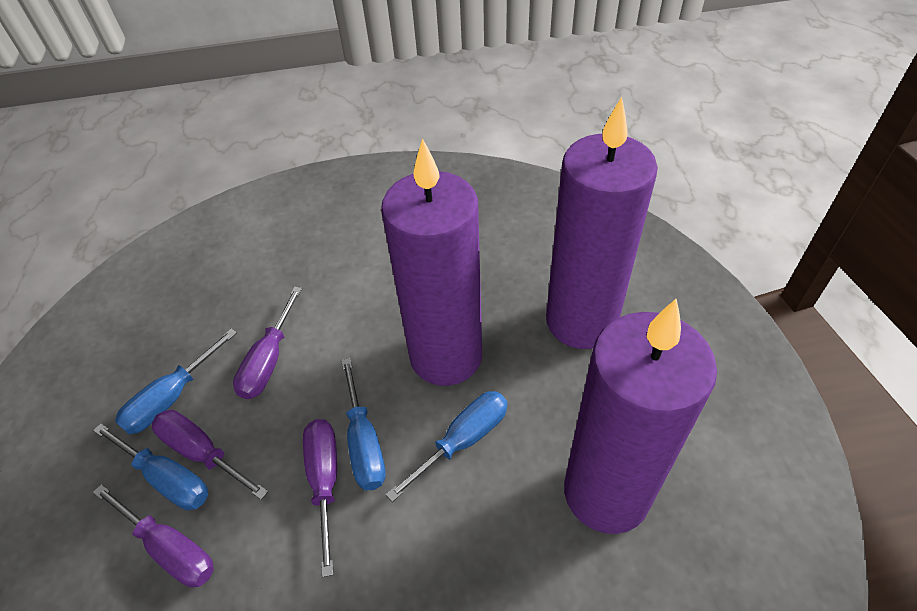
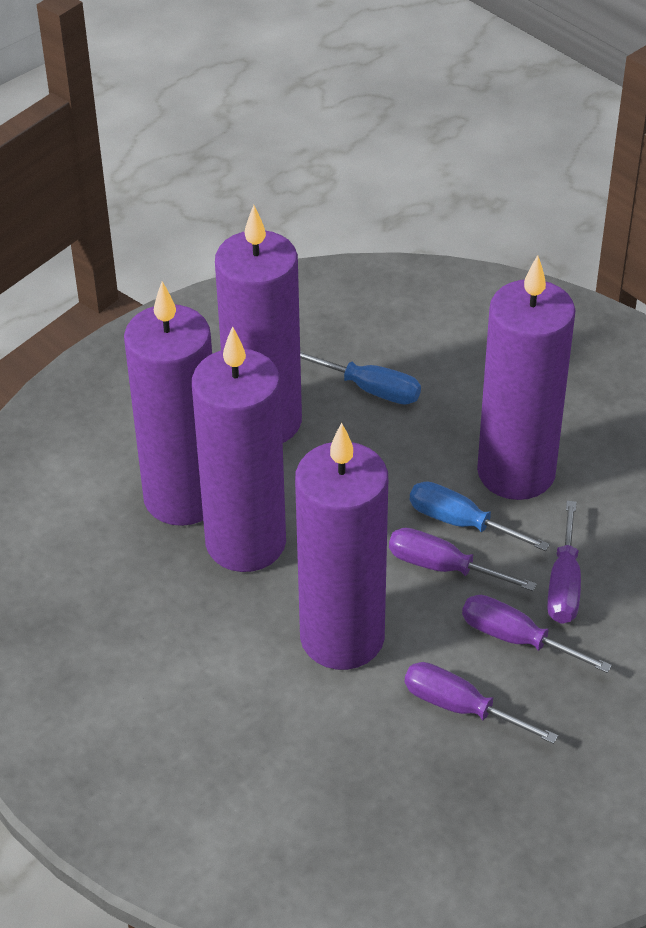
blue screwdriver: [93,423,208,510] [115,329,237,434] [341,358,386,490] [386,391,507,502] = 4 -> [300,351,421,405] [410,481,550,551] = 2
purple candle: [381,138,482,386] [546,97,658,349] [564,298,717,534] = 3 -> [124,281,212,526] [192,326,286,572] [215,205,302,443] [295,423,388,670] [477,255,576,500] = 5

